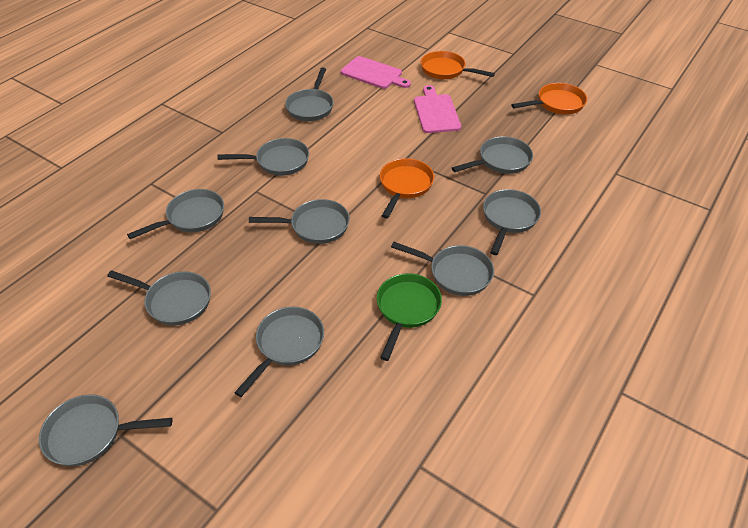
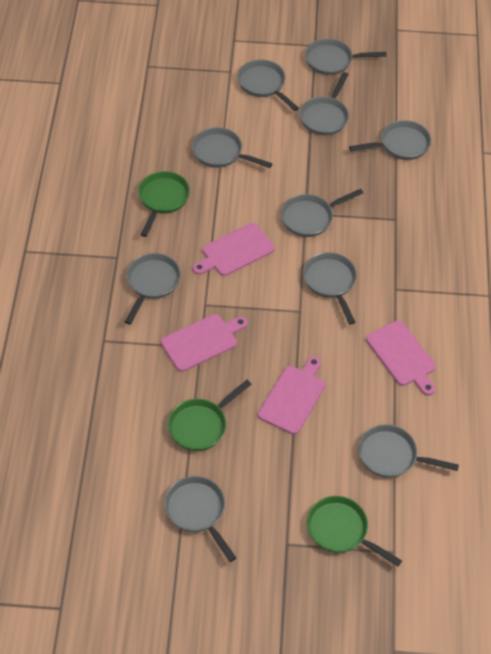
green pan: [377,273,442,361] = 1 -> [138,171,190,237] [168,380,252,451] [307,496,402,566] = 3
orange pan: [380,158,434,219] [421,51,495,79] [512,83,587,114] = 3 -> none = 0
pink cutting board: [341,56,411,89] [414,85,461,133] = 2 -> [161,314,248,372] [193,223,275,276] [258,356,326,435] [366,321,436,396] = 4

